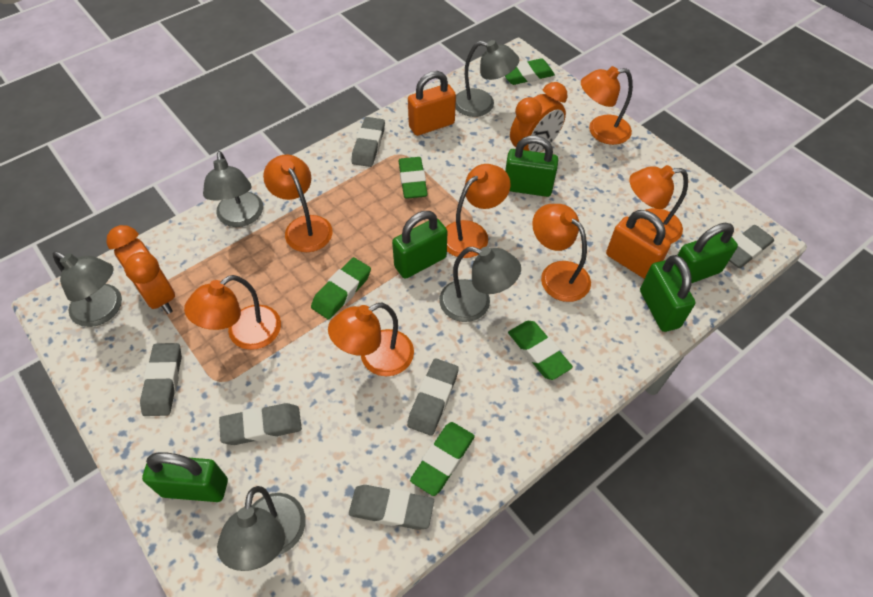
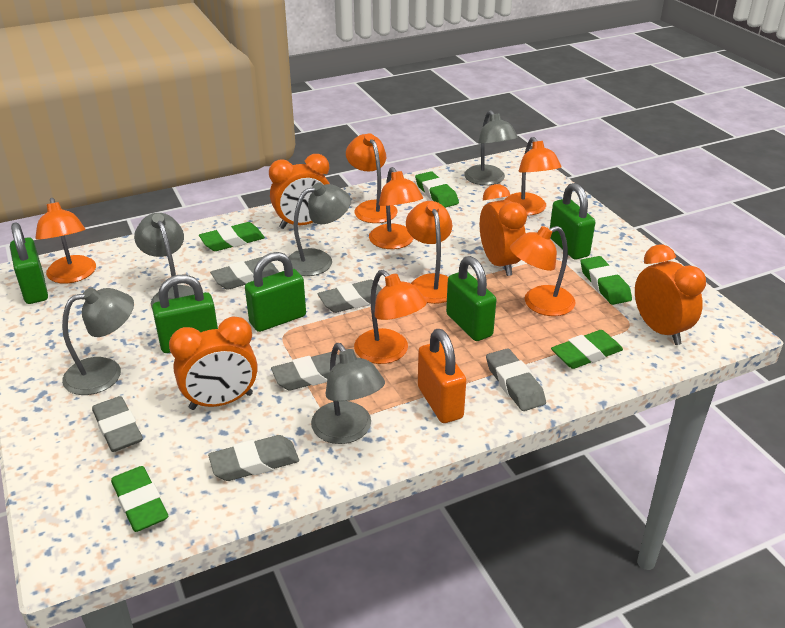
orange clock: [106,225,175,314] [510,82,567,153] = 2 -> [169,316,258,410] [269,154,330,229] [480,184,527,276] [635,244,706,345] = 4
orange padlock: [408,71,456,136] [606,210,671,279] = 2 -> [418,329,466,423] = 1

